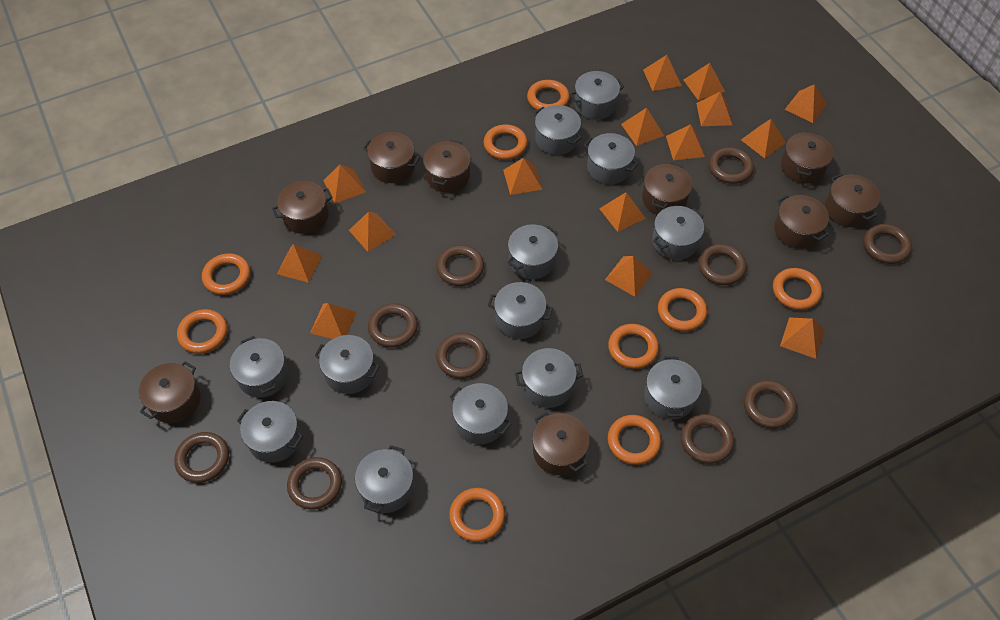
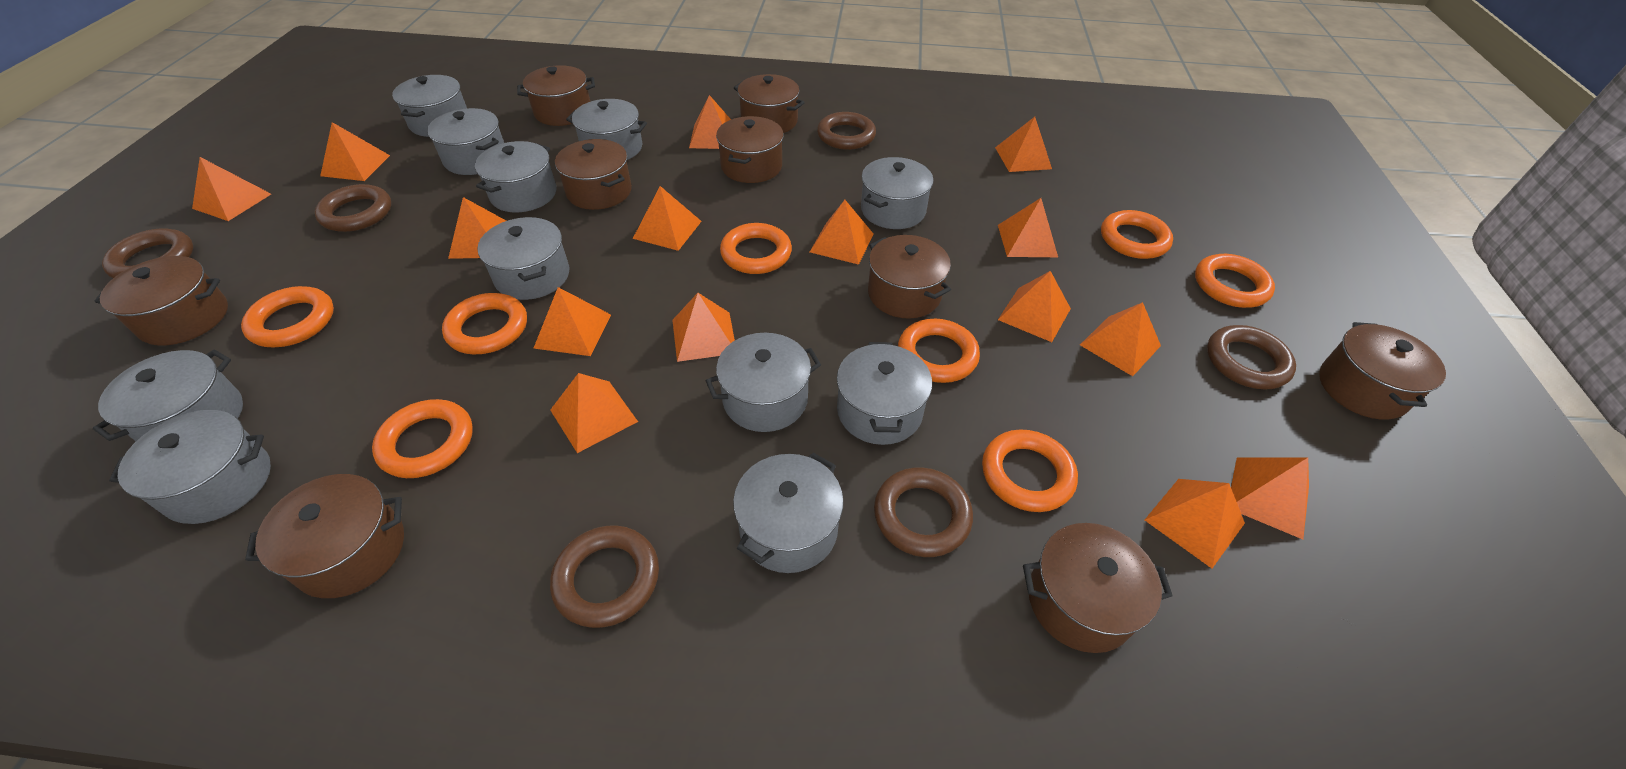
brown ring: [174,432,229,483] [287,457,342,510] [368,303,418,348] [436,245,484,286] [436,333,487,379] [681,414,734,464] [698,244,747,285] [709,147,754,184] [744,380,797,428] [863,224,912,264] = 10 -> [102,228,193,278] [314,184,391,232] [550,525,659,628] [817,112,876,150] [874,467,973,557] [1207,325,1296,390] = 6
grey pot: [230,336,288,398] [237,401,303,463] [314,335,380,394] [355,445,414,513] [449,383,512,444] [488,282,553,339] [507,224,558,279] [515,348,583,408] [534,105,582,155] [570,71,624,120] [584,133,639,184] [644,356,702,419] [652,206,704,260] = 13 -> [93,350,243,441] [109,410,271,524] [392,75,467,137] [427,108,504,175] [475,141,556,212] [477,217,569,300] [566,99,647,160] [705,333,821,432] [733,453,844,573] [837,342,932,445] [861,157,934,229] = 11
orange ring: [177,309,227,354] [202,253,250,295] [449,488,505,542] [484,124,527,160] [527,80,570,110] [607,415,661,465] [608,324,659,369] [658,288,707,331] [773,268,822,310] = 9 -> [241,286,334,347] [372,399,473,478] [442,293,527,355] [720,223,792,274] [898,319,980,383] [982,429,1078,512] [1101,210,1173,259] [1195,254,1275,308] = 8

